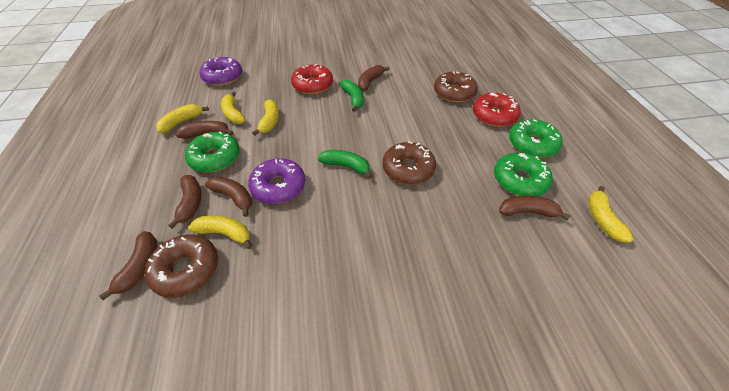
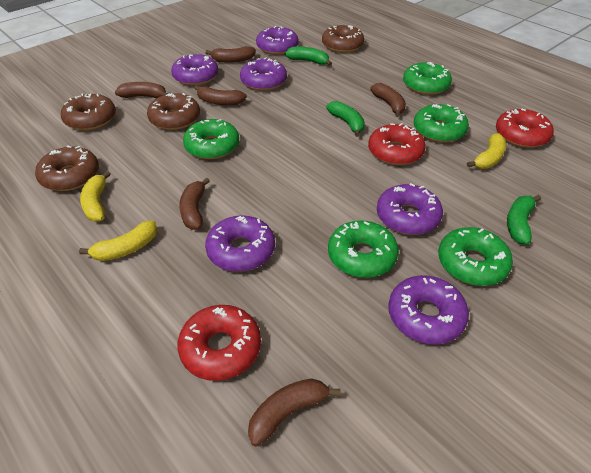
brown donut: [145,234,218,298] [382,141,436,185] [434,71,478,103] = 3 -> [35,146,99,191] [61,93,116,130] [147,93,200,130] [322,25,364,53] = 4
green banana: [318,150,373,178] [340,80,364,112] = 2 -> [285,47,332,66] [326,101,365,137] [507,195,541,245] = 3
green donut: [185,132,240,173] [494,153,552,196] [509,119,563,158] = 3 -> [183,119,239,159] [328,221,399,278] [403,62,452,95] [414,104,469,142] [438,227,513,286] = 5
purple donut: [199,57,242,86] [248,158,305,204] = 2 -> [171,54,218,86] [205,215,275,272] [240,58,287,91] [256,26,299,55] [377,183,443,235] [388,275,469,345] = 6
red donut: [291,64,333,94] [473,93,521,127] = 2 -> [178,305,261,381] [368,123,426,165] [496,109,554,148] = 3
yellow banana: [156,104,209,133] [188,215,252,249] [221,92,246,124] [252,99,279,136] [588,186,633,242] = 5 -> [79,220,157,261] [80,171,111,222] [467,133,506,169] = 3

